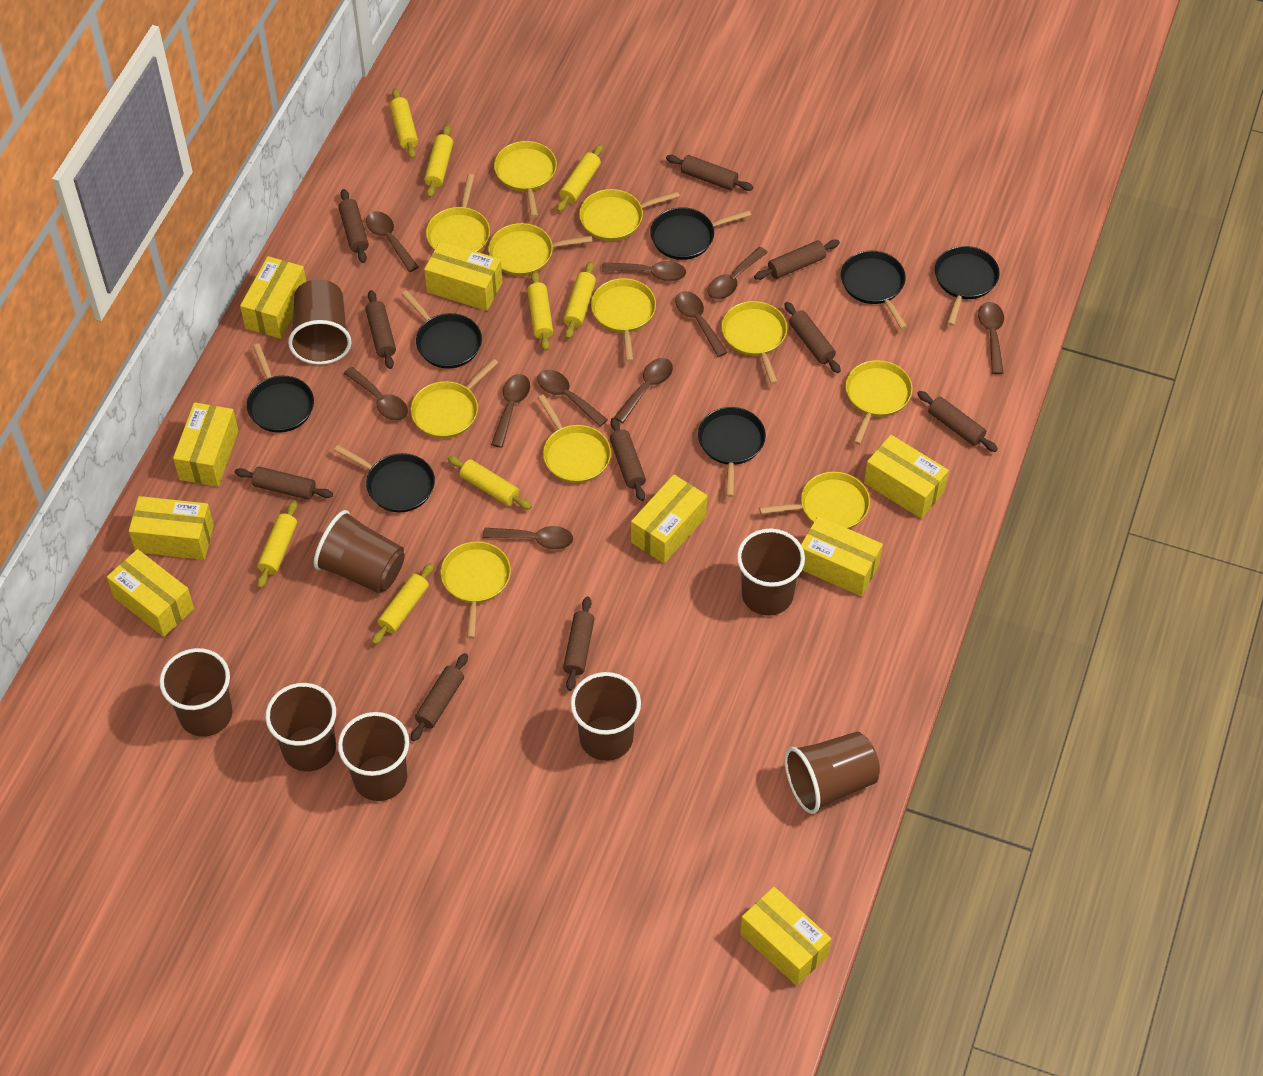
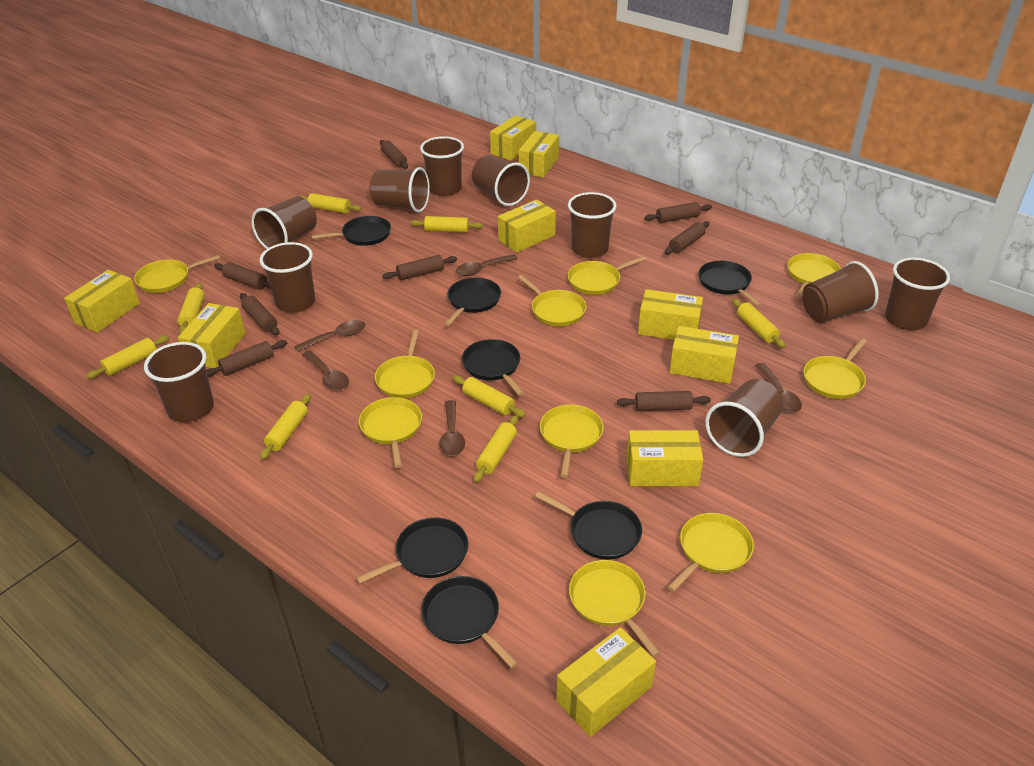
brown cup: [160,648,232,737] [265,683,336,772] [288,279,352,365] [314,510,405,593] [338,712,409,801] [570,672,641,761] [737,528,805,616] [785,732,880,814] = 8 -> [144,342,214,422] [252,196,317,249] [259,242,315,313] [370,167,430,213] [420,136,464,196] [472,155,530,206] [568,192,617,258] [705,379,783,457] [802,261,879,323] [885,257,950,330] = 10
brown rolling pin: [235,467,333,500] [338,189,369,263] [365,290,396,369] [411,653,468,742] [563,596,594,691] [610,418,646,501] [666,155,753,191] [754,240,840,280] [784,302,841,373] [917,391,998,452] = 10 -> [206,340,287,377] [214,262,271,290] [240,293,279,335] [380,140,408,169] [382,255,457,280] [617,391,711,411] [644,202,712,223] [664,221,710,255] = 8
brown spoon: [344,367,408,421] [366,211,418,272] [483,526,573,550] [491,374,530,448] [537,370,608,427] [602,261,686,281] [614,358,673,423] [675,291,728,357] [708,247,768,300] [978,302,1004,374] = 10 -> [294,320,365,352] [302,351,349,390] [439,400,465,456] [456,255,518,276] [755,363,802,413] = 5
yellow pan: [411,359,498,438] [426,174,490,252] [441,541,511,639] [488,223,593,276] [494,141,557,218] [538,395,611,483] [579,189,680,241] [591,278,656,362] [722,301,787,384] [759,472,870,529] [846,360,913,445] = 11 -> [134,255,220,293] [359,397,422,468] [375,330,435,398] [518,275,586,326] [540,404,604,478] [568,256,646,295] [569,560,661,657] [668,513,754,592] [787,253,841,297] [803,338,867,399] = 10

